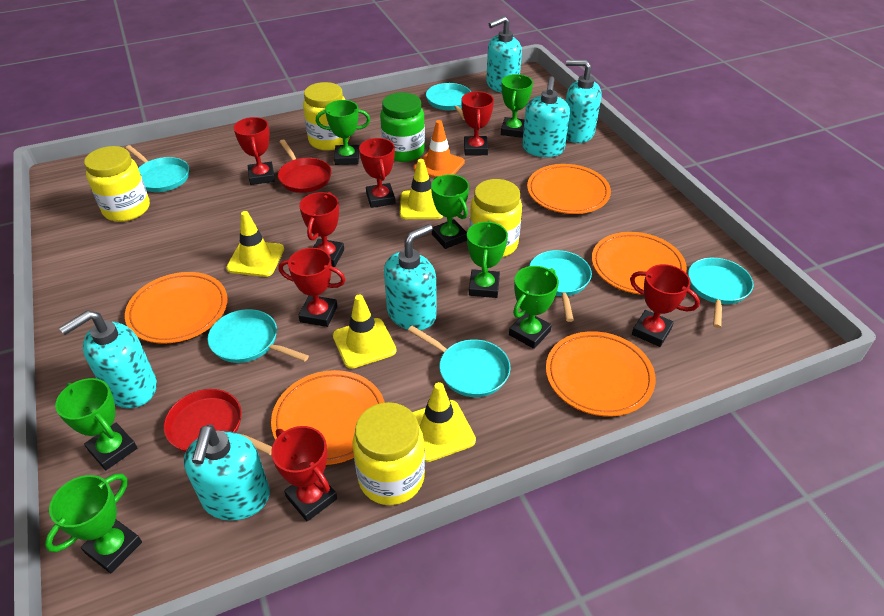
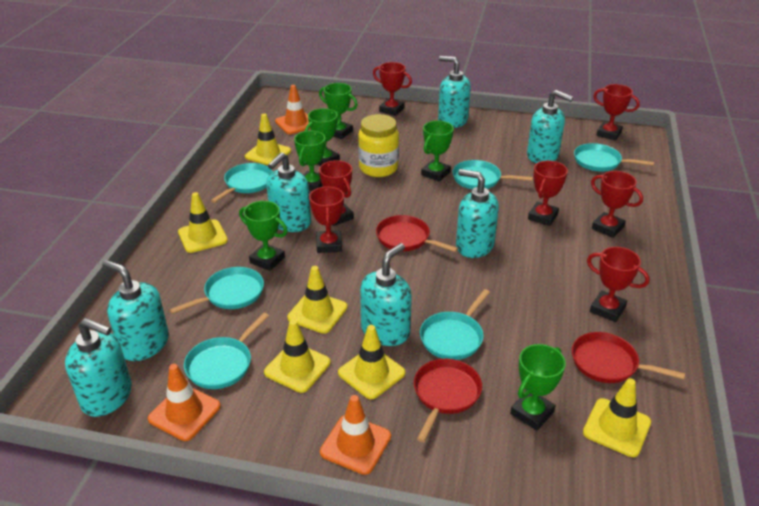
green jar: [380,92,425,162] = 1 -> none = 0
green trophy: [45,473,142,573] [55,378,137,470] [316,100,370,165] [431,174,469,249] [467,221,508,298] [501,74,533,138] [509,266,559,349] = 7 -> [239,201,288,271] [294,131,325,191] [305,108,342,166] [319,83,358,139] [421,121,454,182] [510,344,566,430] = 6
orange plate: [125,272,228,344] [271,370,385,465] [527,164,611,214] [546,331,656,416] [592,232,687,295] = 5 -> none = 0
orange traffic cone: [413,120,465,178] = 1 -> [148,364,221,441] [275,85,310,134] [320,395,391,475] = 3
red pan: [164,389,272,455] [278,140,332,193] = 2 -> [376,215,458,252] [414,359,482,442] [572,332,685,383] = 3
turquoise soap dispenser: [59,310,157,408] [183,424,270,521] [384,224,437,330] [486,16,522,93] [522,76,570,157] [566,60,601,143] = 6 -> [65,318,132,417] [102,260,169,361] [266,152,311,232] [360,243,412,346] [438,56,471,128] [456,169,499,258] [527,90,573,163] = 7
yellow jar: [84,146,150,222] [303,82,350,151] [352,402,425,505] [470,179,522,257] = 4 -> [358,114,399,177] = 1
yellow traffic cone: [226,211,284,277] [333,295,396,369] [400,159,444,219] [412,382,476,462] = 4 -> [178,192,228,253] [245,114,291,165] [264,319,330,393] [287,266,348,334] [338,325,405,399] [583,378,651,457] = 6

